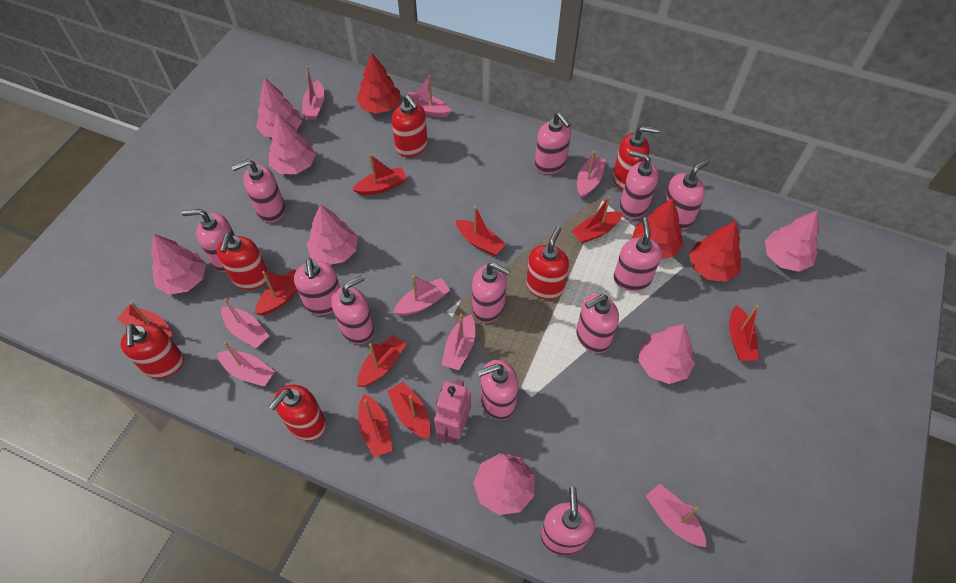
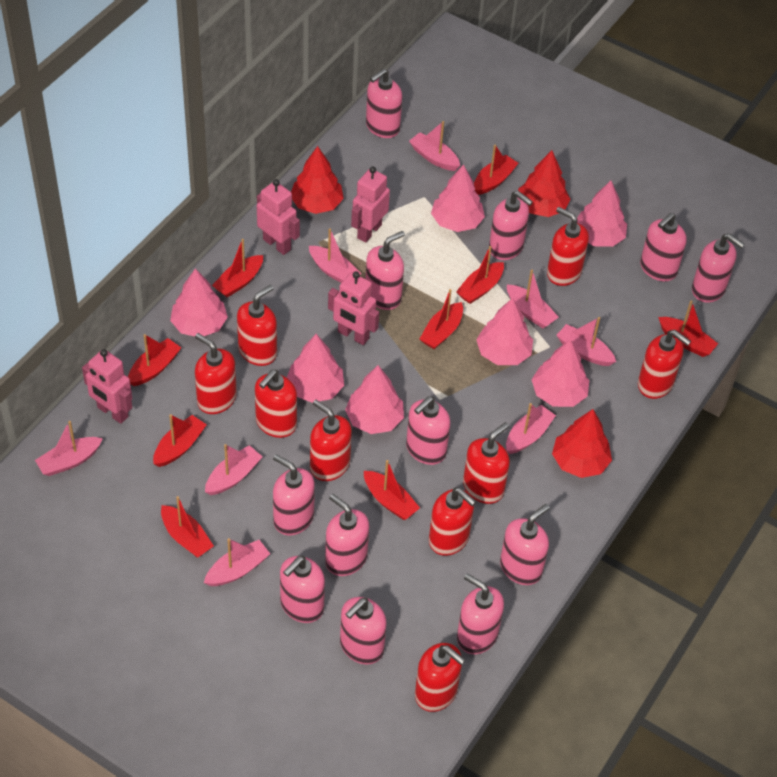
pink robot: [434,379,471,444] = 1 -> [82,349,132,424] [257,179,300,255] [328,271,379,345] [351,166,390,243] = 4
red soap dispenser: [120,324,184,378] [217,232,269,290] [269,384,326,441] [391,95,428,157] [526,226,569,300] [613,126,660,190] = 6 -> [195,333,237,414] [237,285,277,366] [255,370,297,438] [310,400,352,481] [415,643,465,712] [429,488,476,556] [463,422,510,504] [547,207,589,286] [638,330,691,399] = 9

